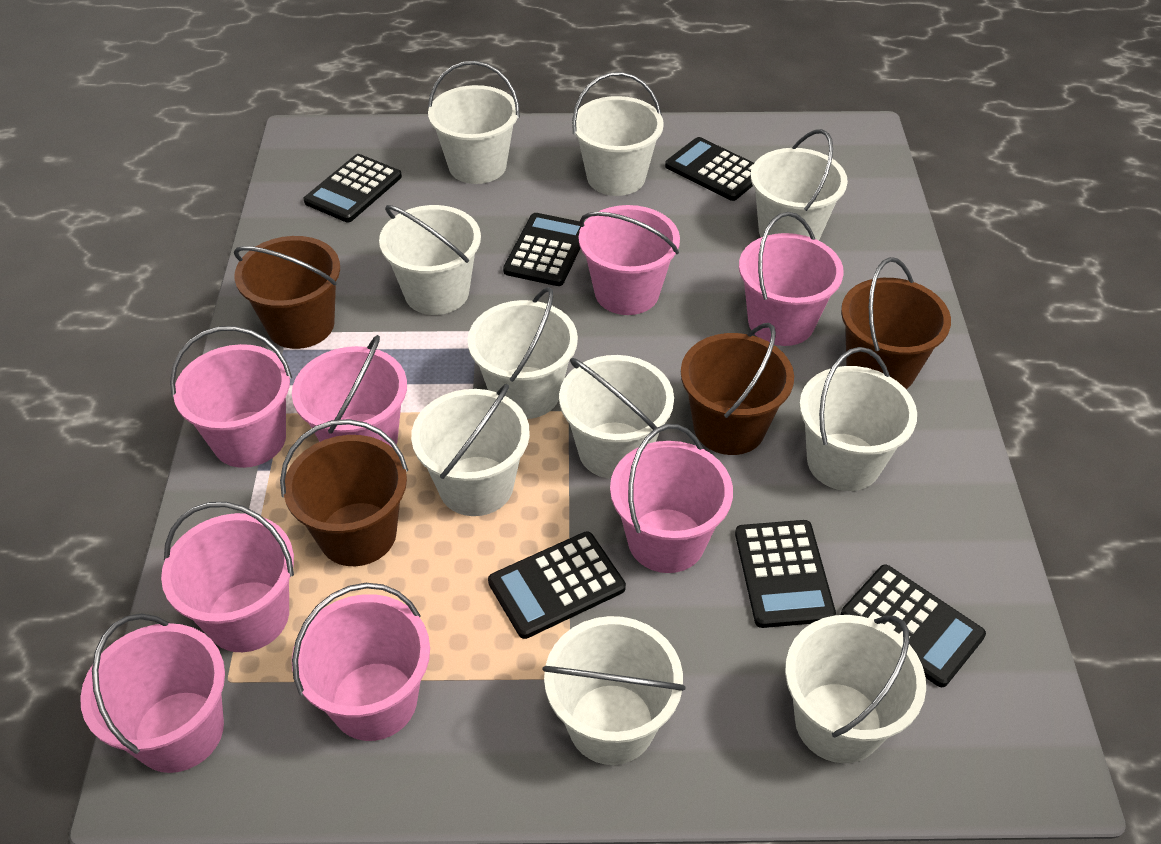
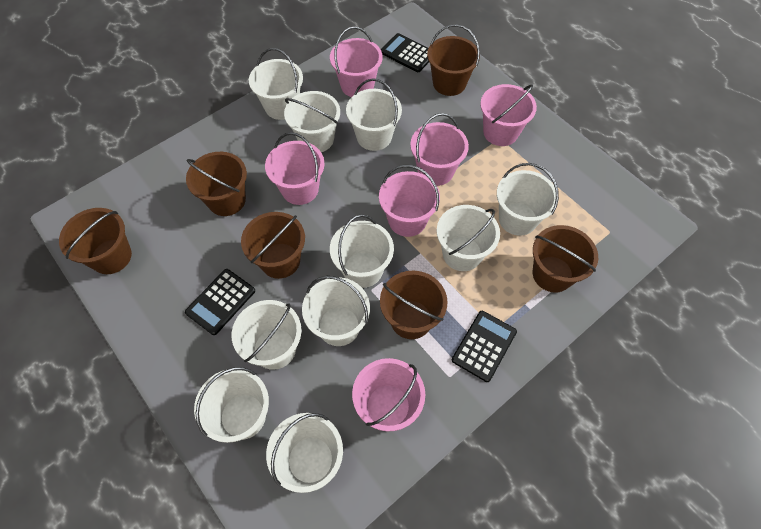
black calculator: [304,154,402,222] [488,531,626,639] [503,213,581,286] [665,137,754,201] [735,520,836,628] [841,565,986,687] = 6 -> [185,269,255,335] [381,33,429,72] [452,311,517,382] = 3
brown bucket: [234,236,340,349] [280,419,408,566] [681,323,794,455] [841,257,951,389] = 4 -> [59,208,132,274] [186,152,247,216] [241,212,305,279] [380,271,447,339] [427,24,480,96] [533,225,598,293] = 6
pink bucket: [80,614,225,773] [161,502,294,652] [170,326,292,468] [292,335,407,447] [292,583,430,741] [579,205,680,315] [610,424,733,573] [739,212,844,346] = 8 -> [265,132,324,205] [330,26,383,97] [352,358,425,431] [379,165,440,237] [410,113,469,186] [480,84,537,146] = 6

